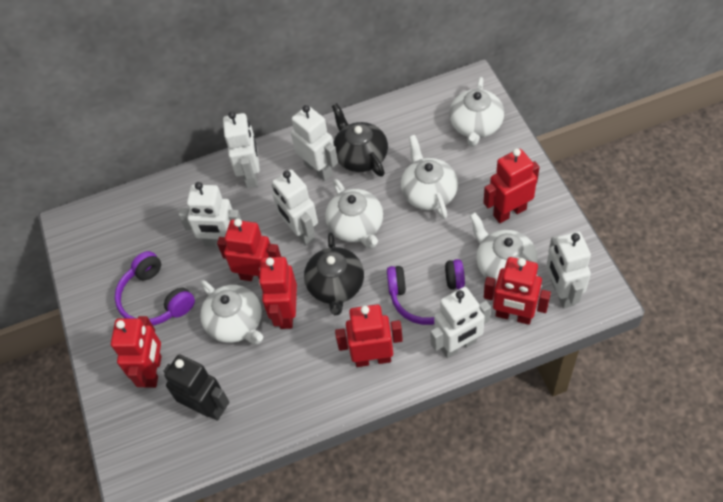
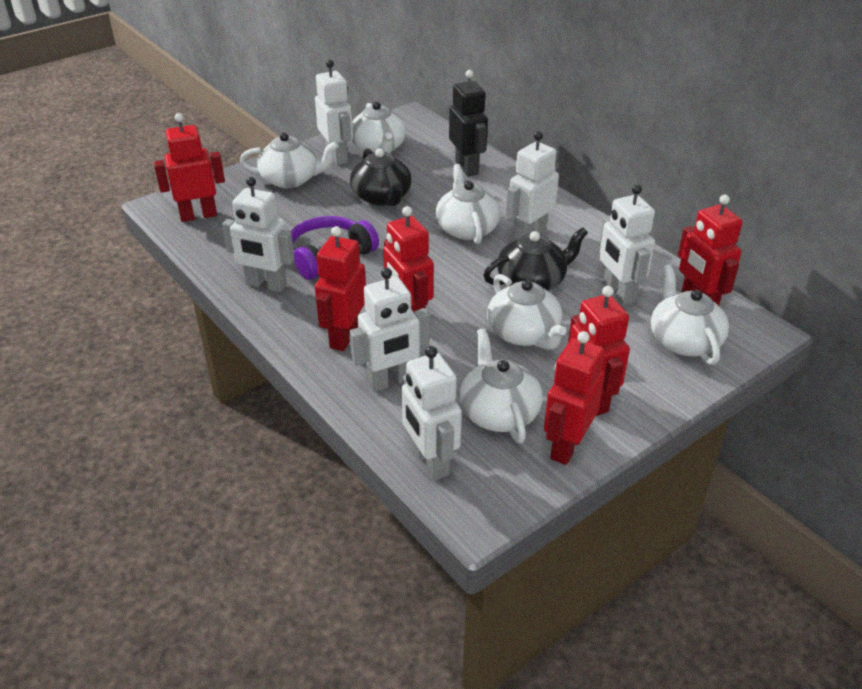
purple headphones: [115,251,195,326] [387,259,465,325] = 2 -> [291,216,379,280] = 1
white teapot: [200,280,263,345] [325,179,383,249] [401,135,458,219] [449,77,504,146] [470,212,542,287] = 5 -> [240,132,339,188] [351,102,406,153] [436,164,501,244] [460,328,543,443] [487,274,567,350] [651,264,729,365] = 6

